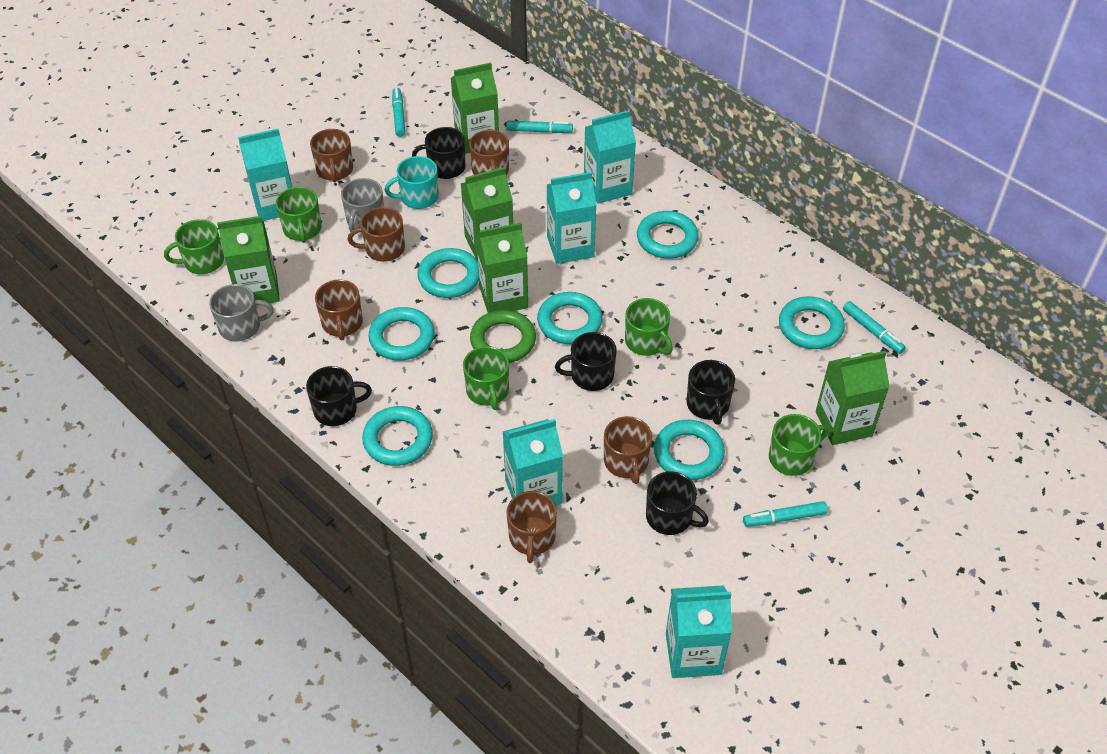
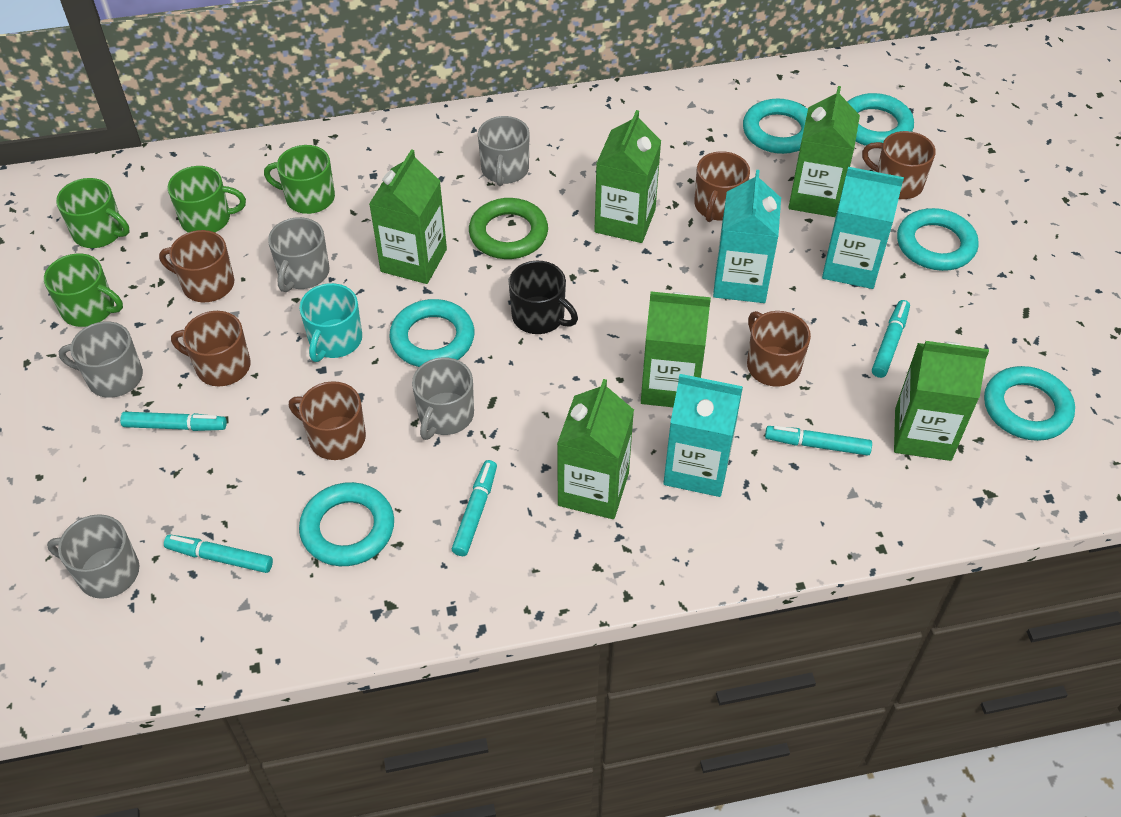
black mug: [306,366,372,426] [412,127,465,179] [555,332,617,391] [646,471,709,535] [686,360,735,425] = 5 -> [509,261,578,334] = 1
green carton: [217,216,280,303] [451,63,499,154] [460,167,513,261] [476,223,528,313] [816,351,890,445] = 5 -> [369,149,447,284] [557,379,634,519] [594,110,661,243] [641,292,711,407] [788,86,860,217] [894,341,989,461] = 6
green mug: [164,219,224,274] [276,187,322,243] [463,346,509,410] [625,298,673,356] [769,414,829,476] = 5 -> [44,253,123,327] [56,178,130,248] [168,166,246,233] [264,145,335,214] = 4
grey mug: [209,284,274,341] [341,178,384,232] = 2 -> [47,514,139,599] [59,322,143,398] [268,217,330,292] [412,357,474,440] [478,116,529,186] = 5
turquoise carton: [238,129,292,221] [503,419,563,505] [547,172,597,264] [584,110,636,204] [666,585,732,678] = 5 -> [663,374,743,497] [713,170,781,303] [822,167,904,289] = 3
turquoise marker: [392,88,406,137] [506,120,573,133] [743,501,828,527] [843,301,906,354] = 4 -> [120,412,227,431] [164,534,273,573] [452,460,497,556] [765,426,872,456] [872,300,910,378] = 5
turquoise ring: [362,406,433,466] [368,307,435,361] [417,248,479,298] [537,292,603,344] [637,211,699,259] [654,420,725,480] [779,296,845,349] = 7 -> [299,482,394,566] [389,299,475,367] [743,99,808,154] [847,93,914,146] [897,208,979,271] [984,366,1075,441] = 6

